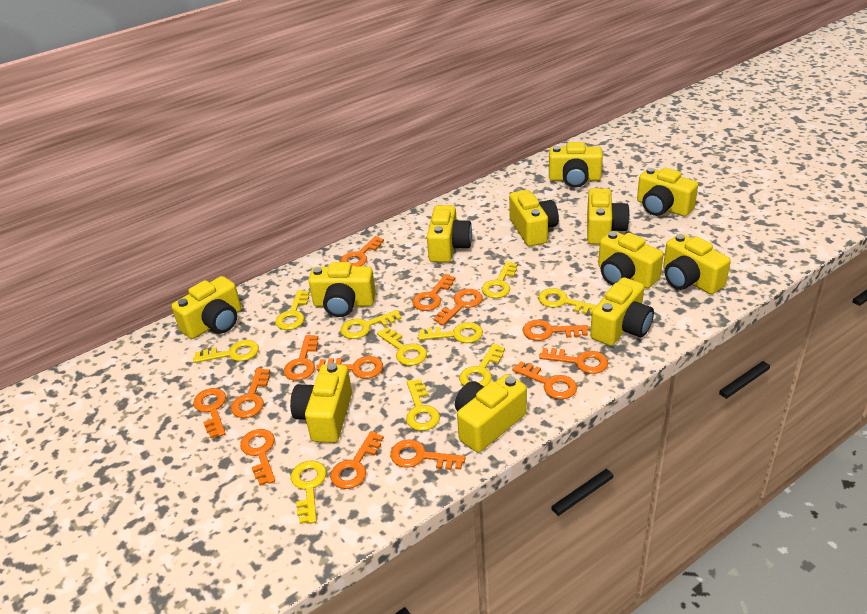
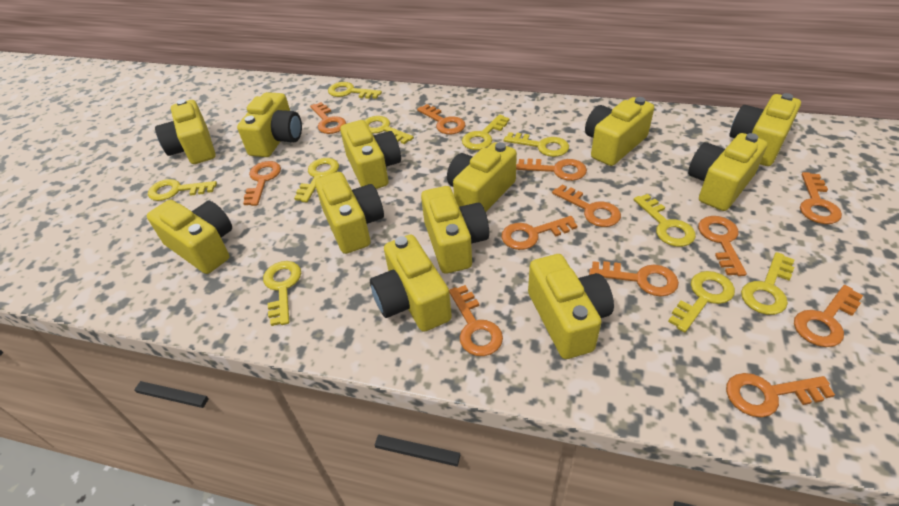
orange key: [193,388,226,438] [231,368,270,418] [240,429,275,486] [283,335,318,381] [316,356,383,379] [330,431,384,489] [340,236,384,266] [390,439,466,470] [412,274,455,311] [434,289,483,326] [512,361,577,399] [523,320,589,341] [539,348,608,374] = 13 -> [243,161,281,206] [310,102,346,134] [417,104,465,134] [449,285,503,356] [501,216,577,250] [516,159,587,181] [552,185,621,227] [589,261,679,296] [698,216,747,276] [726,373,835,417] [794,285,863,347] [800,172,842,224] = 12

